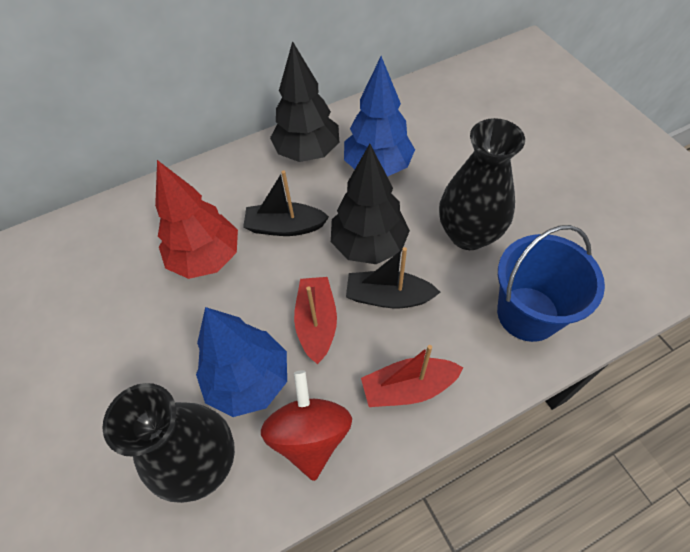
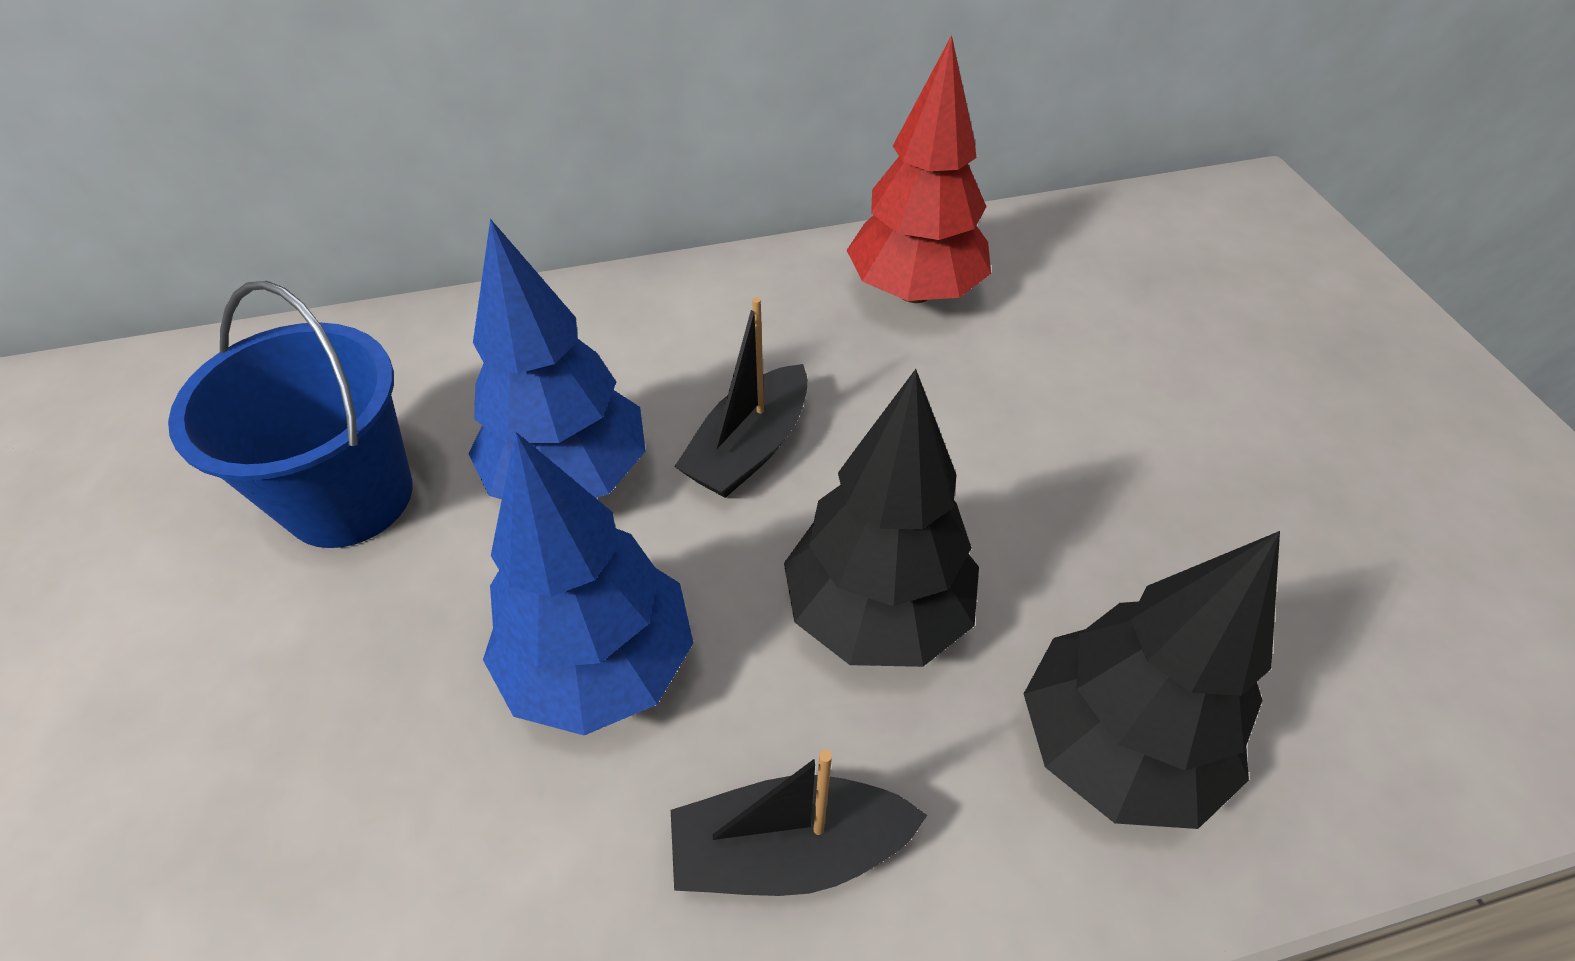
black vase: [102,383,235,503] [439,118,525,250] = 2 -> none = 0
red boat: [294,277,337,364] [361,345,464,407] = 2 -> none = 0
red spinning top: [261,370,352,481] = 1 -> none = 0

